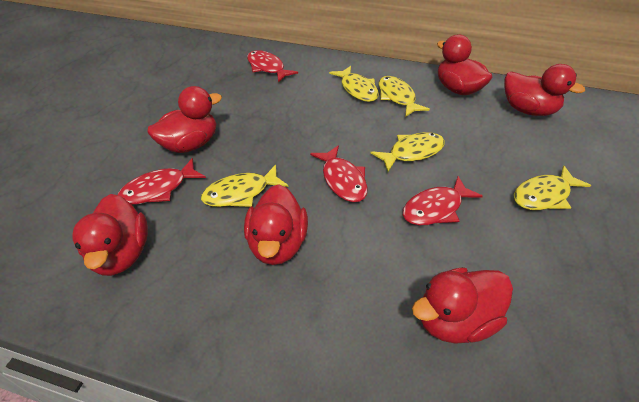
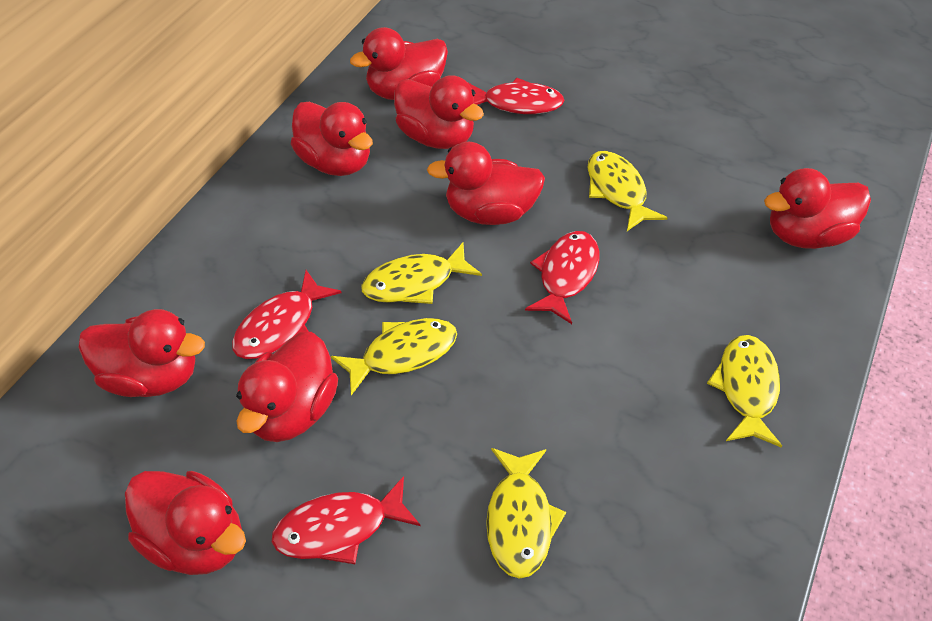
red duck: [72,194,148,276] [148,86,222,153] [244,184,308,265] [412,267,513,344] [437,35,492,95] [504,64,585,116] = 6 -> [78,309,205,397] [125,471,246,575] [236,332,338,442] [291,102,373,176] [350,27,448,100] [394,75,484,149] [427,142,545,225] [764,168,871,249] = 8

